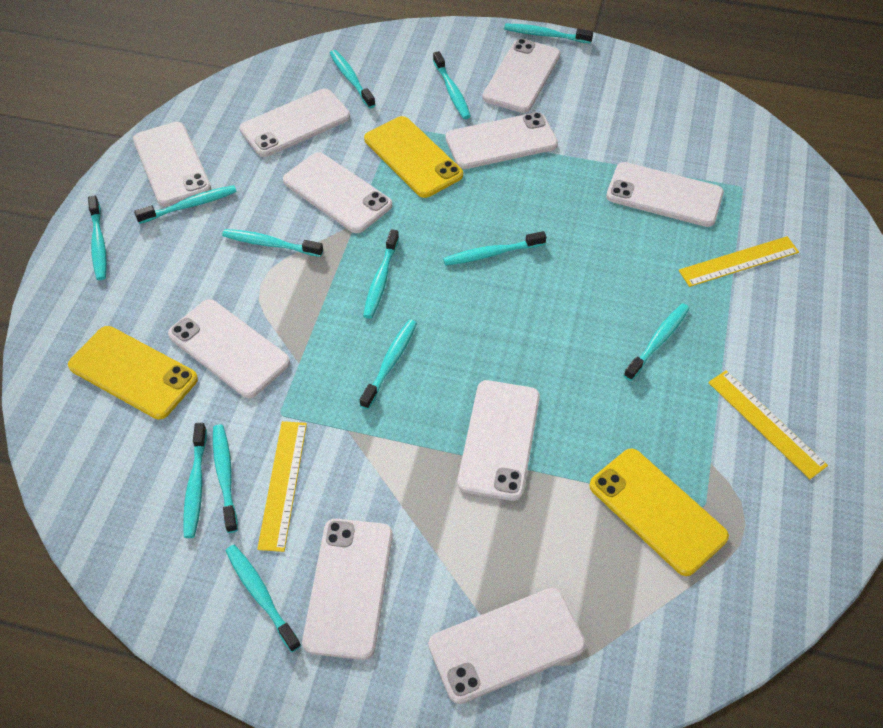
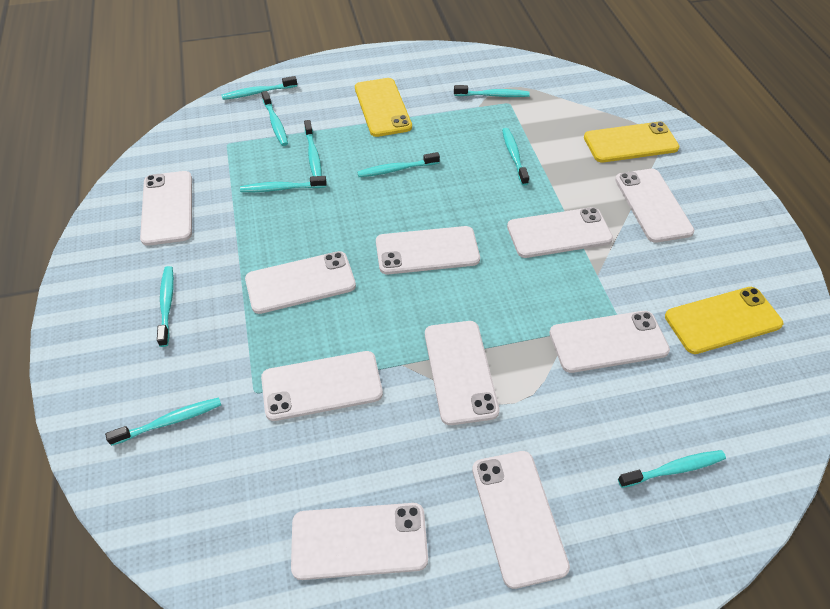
turquoise toothbrush: [88,195,107,280] [134,185,237,224] [183,423,207,538] [213,424,238,533] [222,229,323,257] [225,545,301,652] [330,50,375,108] [360,320,417,409] [363,229,399,319] [433,51,471,119] [443,231,546,266] [504,24,593,44] [624,303,690,381] = 13 -> [105,397,221,446] [157,266,174,347] [222,76,297,100] [240,176,327,192] [261,91,288,146] [304,120,322,176] [357,152,440,177] [454,85,530,97] [502,128,529,186] [618,450,726,488] = 10
yellow ruler: [257,421,307,552] [679,236,799,287] [708,370,828,479] = 3 -> none = 0

